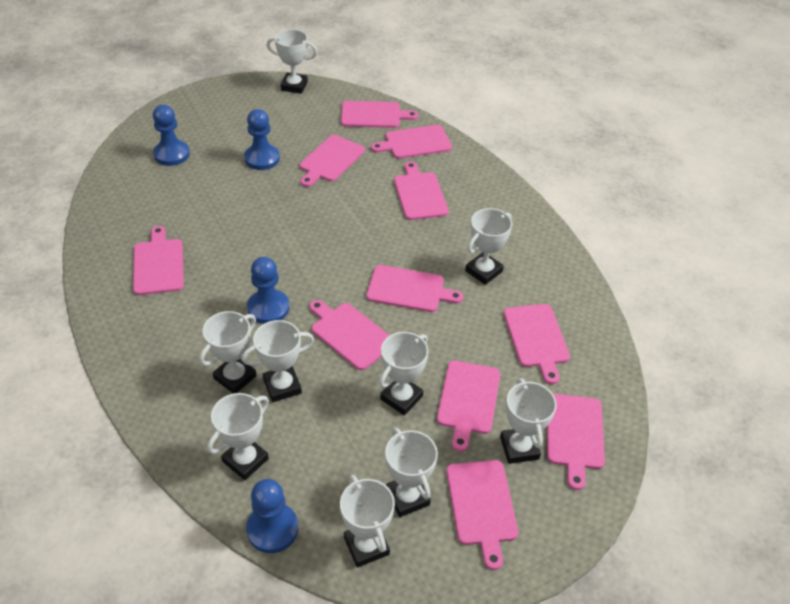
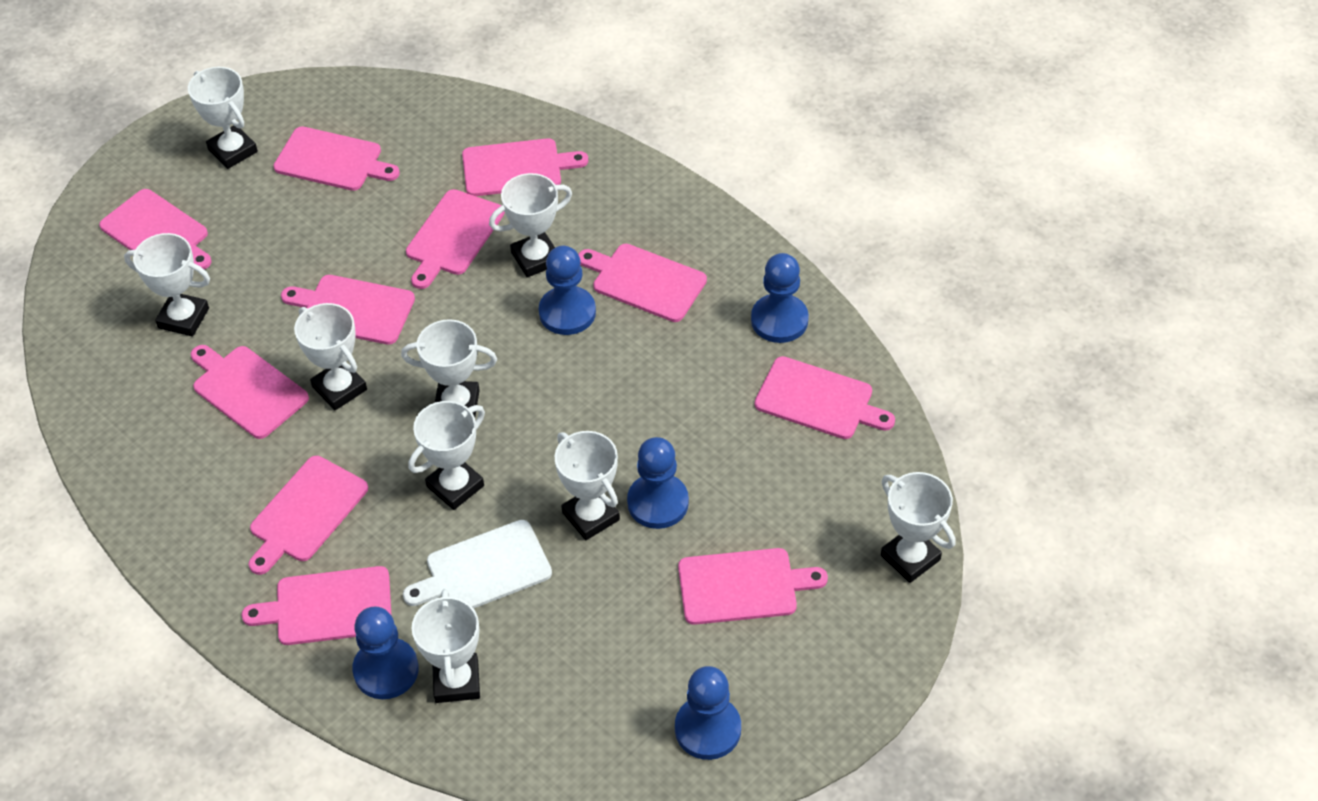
blue pawn: [153,105,190,166] [244,109,280,170] [246,479,298,553] [247,257,289,324] = 4 -> [352,606,419,699] [539,246,596,335] [627,437,689,529] [675,666,741,760] [751,253,809,343] = 5
white cutting board: none = 0 -> [403,520,552,609] = 1

